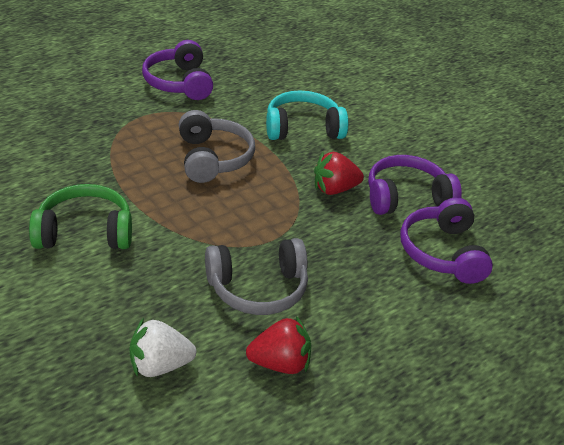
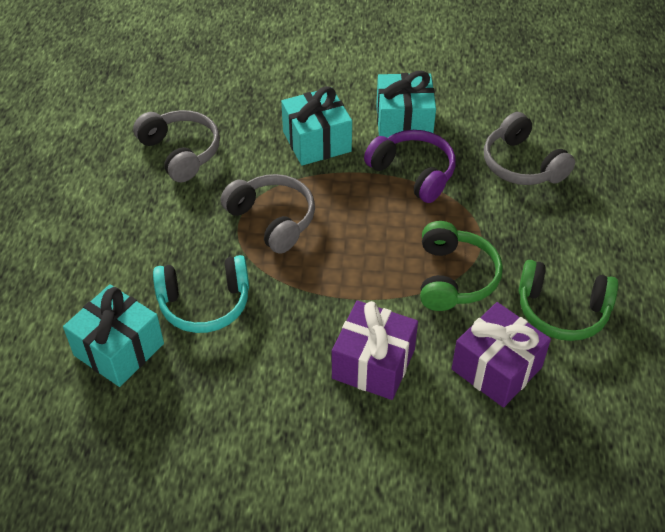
green headphones: [29,184,132,249] = 1 -> [420,221,503,311] [519,260,618,341] = 2
grey headphones: [179,110,255,183] [205,238,308,315] = 2 -> [133,110,220,182] [220,174,315,254] [484,112,575,185] = 3
purple gift: none = 0 -> [332,300,418,400] [451,302,551,408] = 2
purple headphones: [142,40,213,100] [368,155,462,215] [400,198,493,284] = 3 -> [364,130,456,203] = 1
red strawberry: [246,316,311,374] [314,152,364,195] = 2 -> none = 0
turquoise gift: none = 0 -> [63,284,164,387] [281,86,352,166] [376,71,436,138] = 3
white strawberry: [129,318,196,377] = 1 -> none = 0

